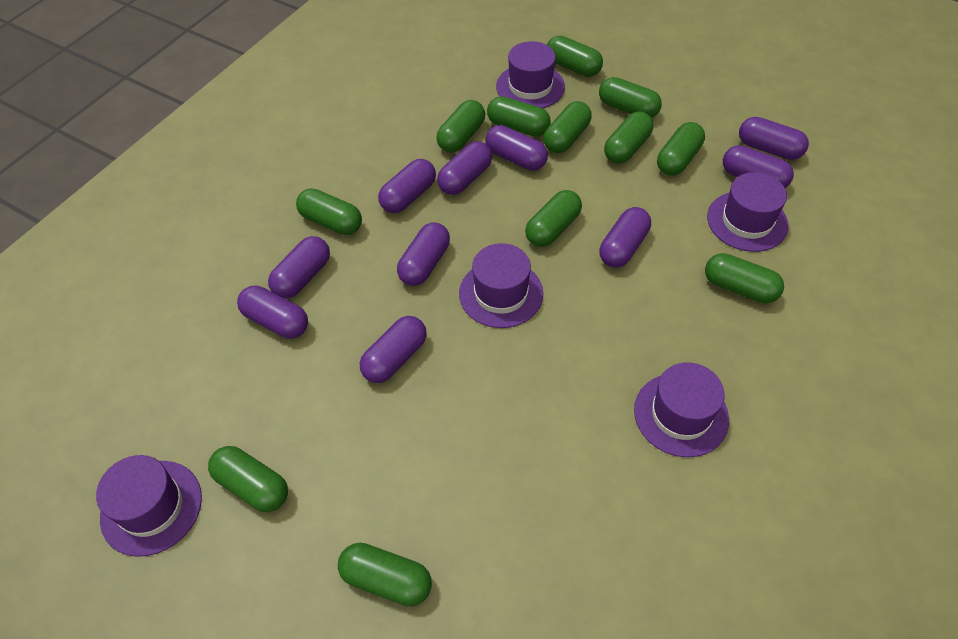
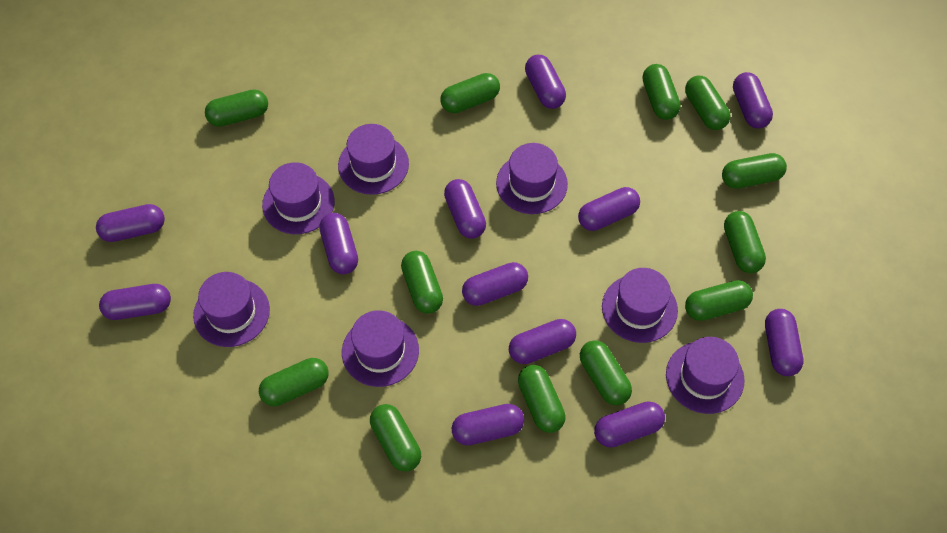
purple capsule: [237,286,308,339] [268,236,330,299] [360,316,427,383] [378,159,436,213] [397,223,450,286] [437,141,492,195] [485,125,548,171] [600,207,651,268] [723,145,794,188] [739,117,809,160] = 10 -> [96,204,165,242] [99,284,171,320] [319,213,358,274] [444,179,486,239] [452,404,524,446] [462,262,528,306] [509,319,576,364] [525,55,566,109] [578,187,640,231] [594,401,665,448] [733,72,773,129] [765,309,803,376] = 12
purple hat: [96,455,202,557] [459,243,543,328] [496,41,565,108] [634,362,729,457] [707,172,789,252] = 5 -> [193,272,270,347] [262,162,335,234] [338,124,409,195] [342,310,419,387] [496,143,568,214] [602,268,678,343] [666,337,745,414] = 7

